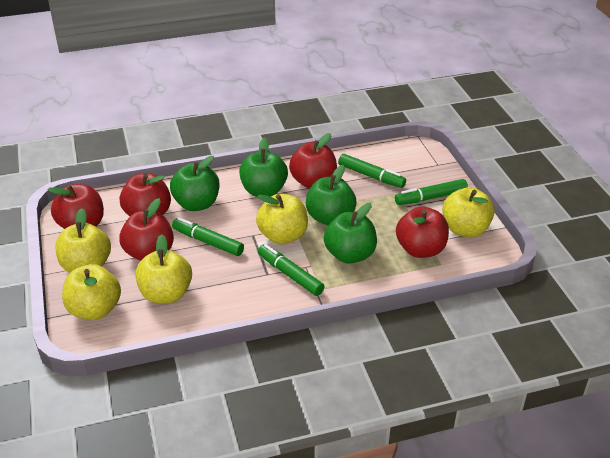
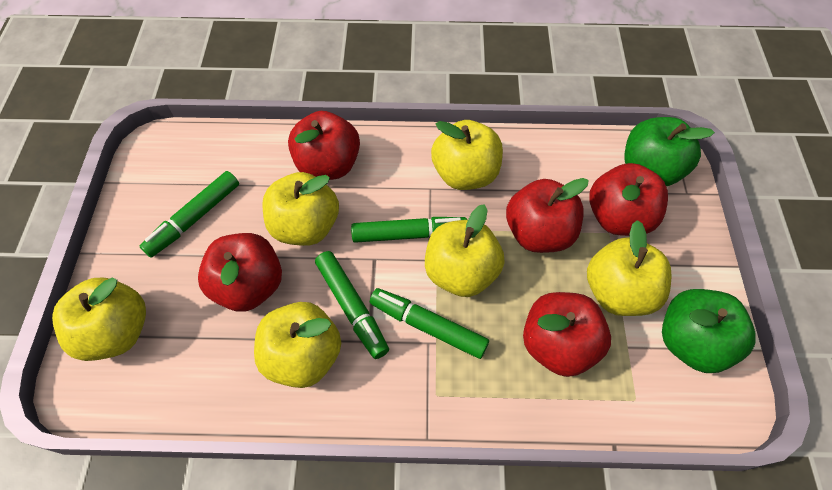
green apple: [170,156,219,211] [239,137,288,197] [306,165,356,225] [324,203,377,264] = 4 -> [624,117,715,186] [662,289,756,373] = 2
yellow apple: [56,208,111,273] [62,264,121,320] [135,235,192,304] [256,194,308,244] [442,187,495,237] = 5 -> [52,278,146,361] [254,302,341,388] [262,172,339,246] [425,204,505,297] [431,120,503,190] [587,220,671,316] = 6

